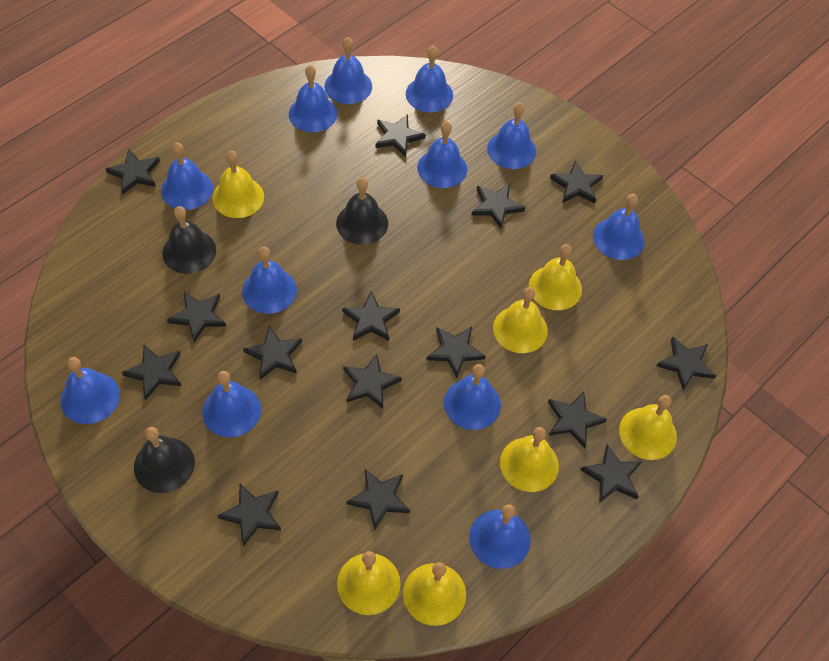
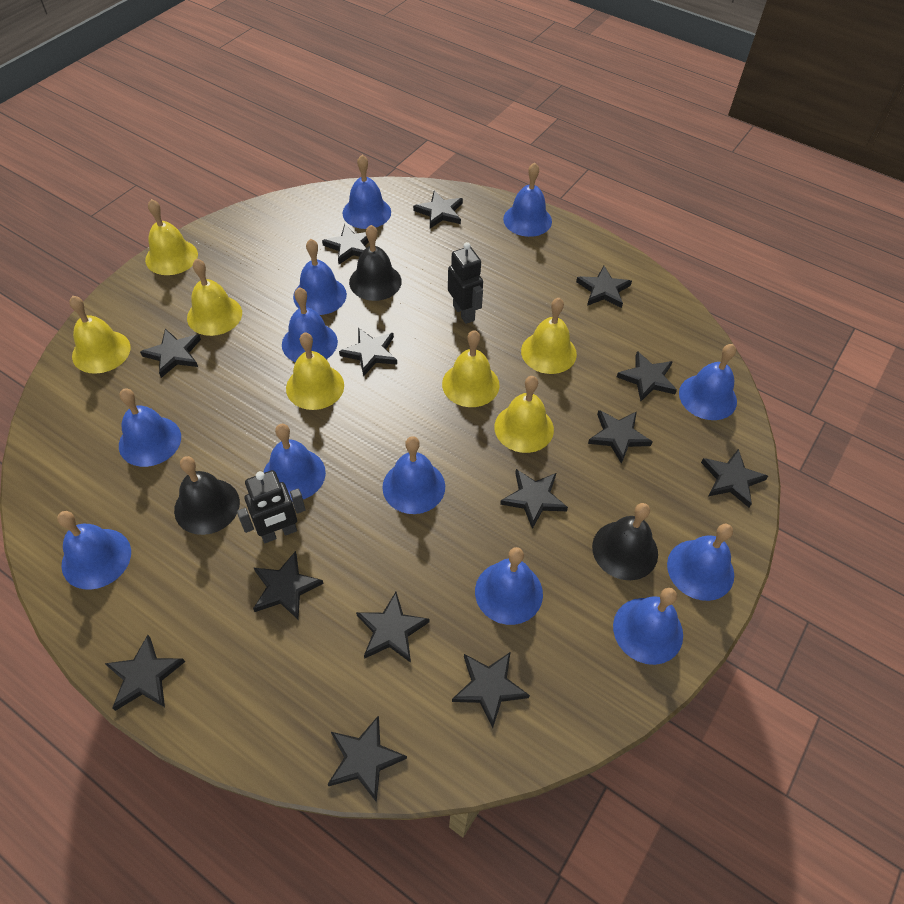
black robot: none = 0 -> [237,470,305,543] [448,242,483,324] = 2
black star: [106,149,160,194] [122,345,181,400] [167,292,226,342] [217,484,281,547] [243,326,302,380] [342,291,400,341] [343,354,402,409] [347,469,410,530] [376,114,426,157] [427,327,486,378] [471,184,525,228] [548,391,607,448] [550,160,603,203] [580,444,642,503] [657,336,716,390] = 15 -> [105,635,185,711] [140,329,201,378] [253,551,324,619] [322,224,369,264] [327,715,407,802] [339,328,397,377] [356,592,430,663] [413,191,463,228] [452,652,530,728] [500,469,568,529] [576,266,632,308] [588,410,653,464] [617,351,677,401] [701,449,768,507] = 14

